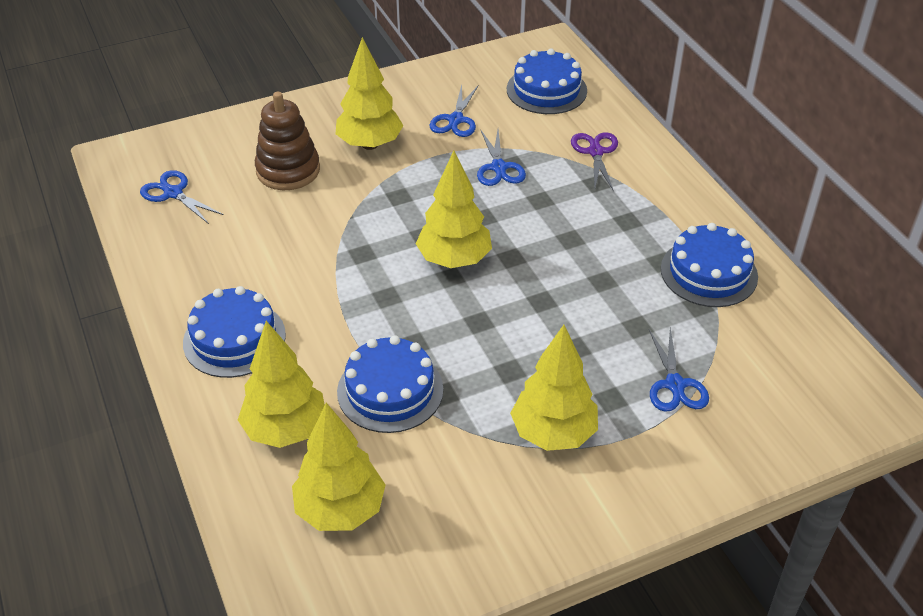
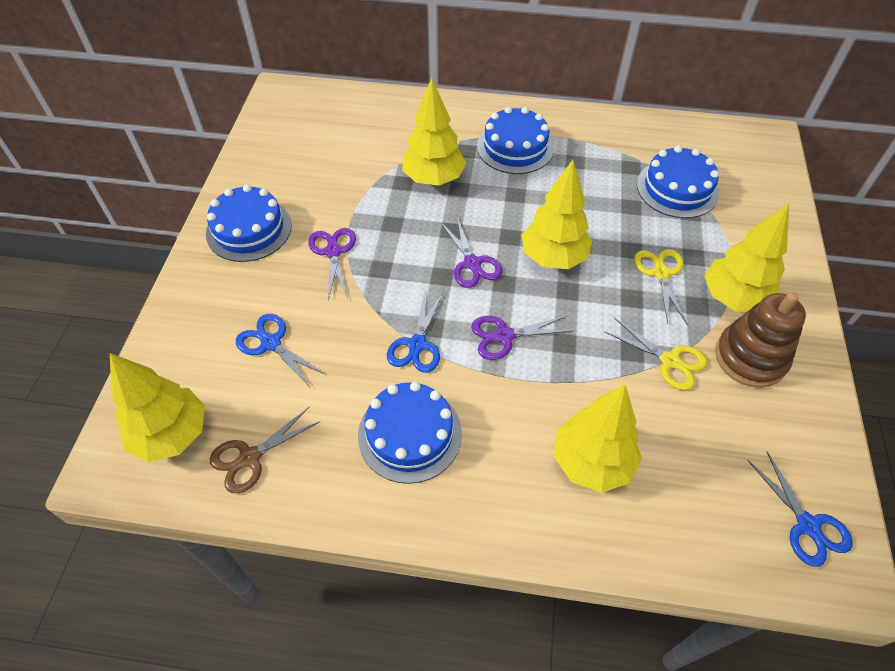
blue scissors: [140,170,224,224] [430,85,478,137] [477,129,526,186] [649,327,709,412] = 4 -> [236,314,326,387] [387,290,443,373] [747,451,853,567] = 3
brown scissors: none = 0 -> [210,407,321,493] = 1
purple scissors: [571,132,618,191] = 1 -> [308,228,356,300] [440,217,502,288] [471,316,572,360] = 3
yellow scissors: none = 0 -> [604,318,707,390] [634,249,687,324] = 2

